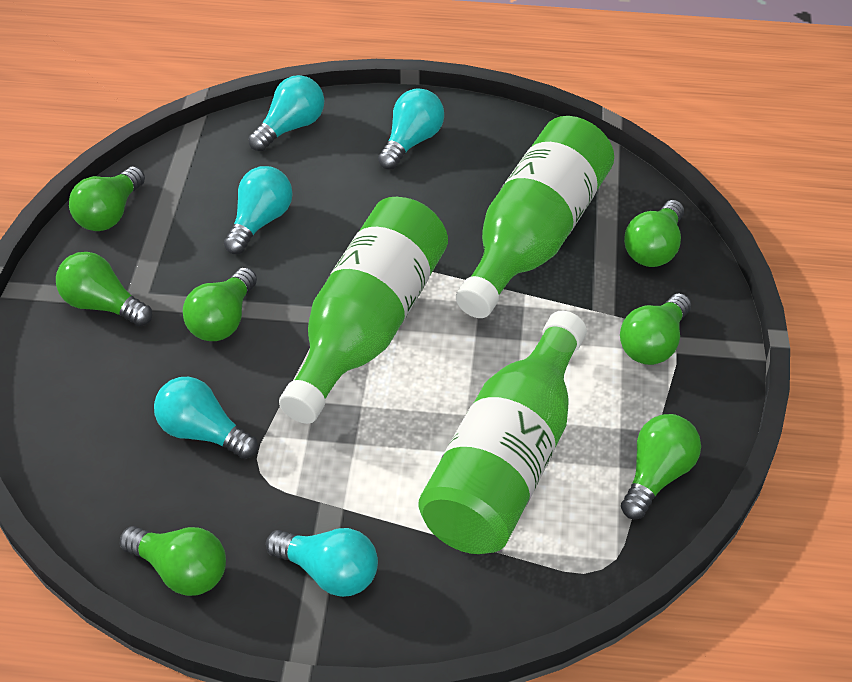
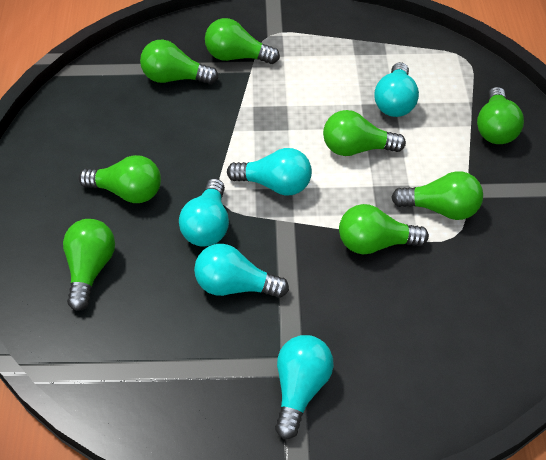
green bottle: [279,197,448,424] [419,311,587,554] [456,116,614,318] = 3 -> none = 0
green light bulb: [56,252,152,327] [69,166,145,231] [120,526,226,596] [183,267,257,341] [620,293,691,365] [621,414,701,519] [624,200,684,267] = 7 -> [63,219,115,311] [79,155,161,203] [140,40,218,84] [205,18,280,64] [323,110,406,156] [339,204,429,255] [391,171,483,220] [477,87,524,144] = 8

